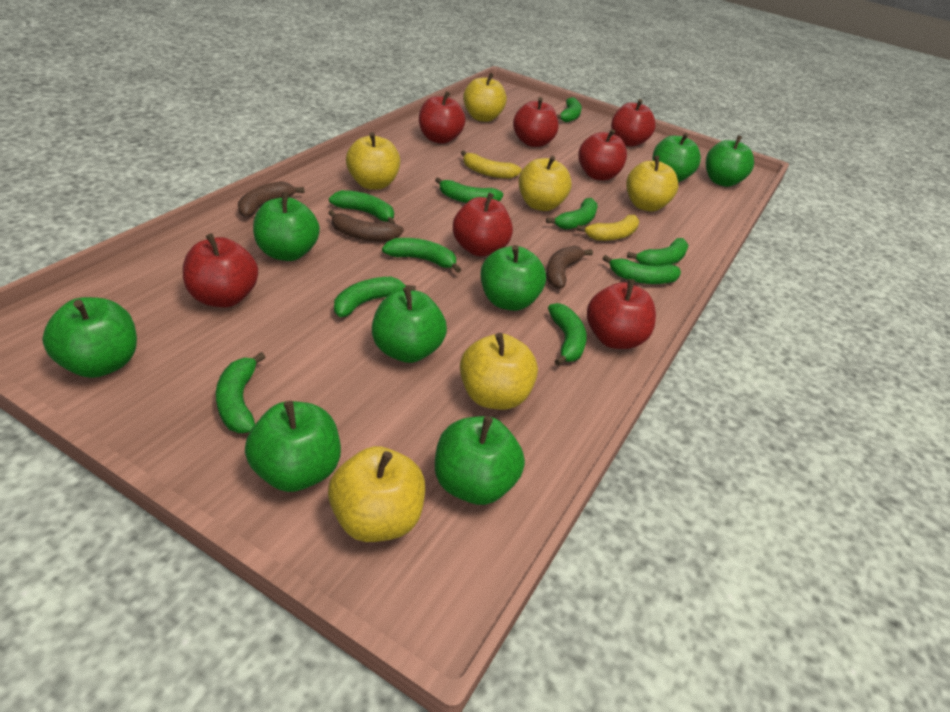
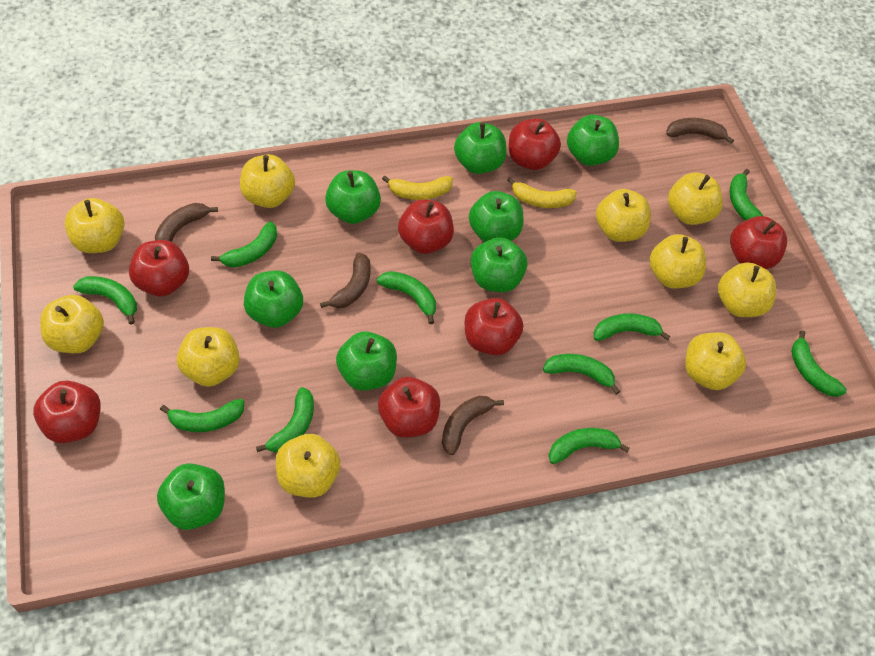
brown banana: [238,181,305,217] [328,210,404,242] [546,246,593,289] = 3 -> [155,203,218,242] [320,252,371,308] [442,396,504,455] [666,118,734,144] = 4
yellow apple: [328,446,425,542] [346,132,400,190] [460,333,538,410] [463,73,507,122] [518,156,572,211] [626,156,678,211] = 6 -> [40,295,104,353] [64,198,124,253] [177,327,240,387] [240,154,295,208] [275,434,341,498] [596,189,651,242] [649,234,706,289] [668,172,723,225] [685,332,746,390] [718,262,776,317] = 10

